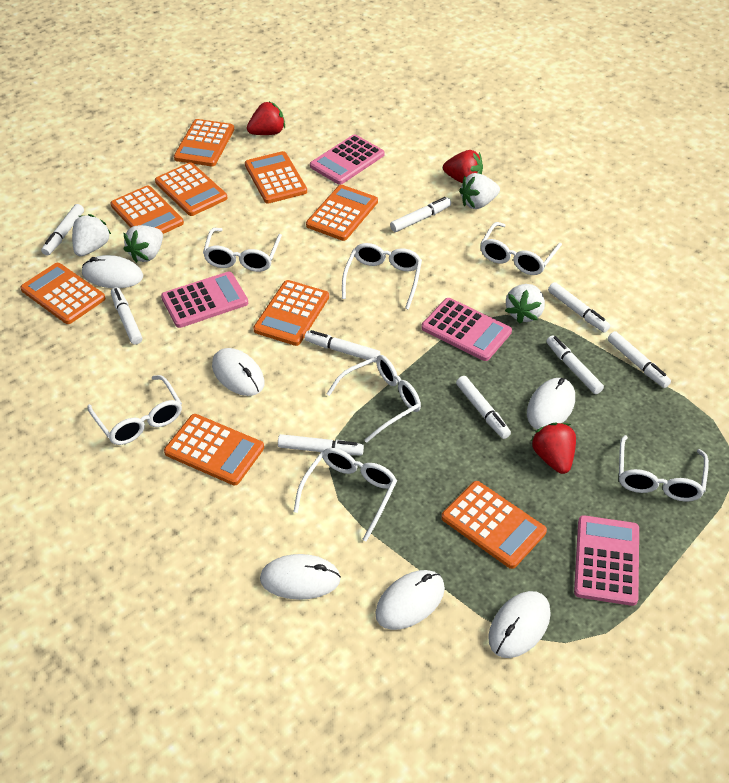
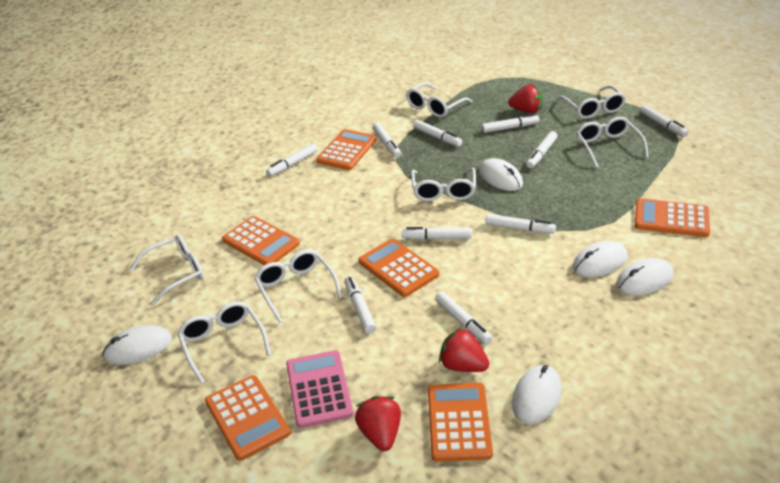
orange calculator: [20,263,105,324] [110,185,184,234] [155,162,228,216] [164,414,264,485] [174,119,234,166] [245,151,307,204] [253,280,329,346] [306,185,378,241] [441,481,547,569] = 9 -> [205,375,291,461] [222,216,300,265] [316,129,376,170] [358,239,439,297] [428,383,493,462] [635,198,710,237] = 6
pink calculator: [161,271,248,328] [310,134,384,185] [421,298,512,361] [574,515,639,606] = 4 -> [286,350,353,428] = 1
white marker: [41,204,84,256] [111,287,142,345] [278,434,364,455] [304,330,380,363] [390,197,451,232] [456,376,511,439] [546,335,604,394] [548,282,610,332] [608,331,671,388] = 9 -> [266,143,318,177] [344,277,376,334] [373,123,401,158] [402,227,472,240] [413,120,462,147] [435,292,492,344] [482,114,539,133] [485,214,556,234] [526,131,558,168] [640,105,689,137] = 10
white mouse: [82,255,143,288] [212,348,265,396] [260,554,341,600] [375,570,445,630] [488,591,551,658] [527,378,575,429] = 6 -> [102,325,172,364] [479,158,523,191] [512,365,562,424] [572,241,628,277] [616,258,674,295] = 5
white strawberry: [72,214,112,256] [124,225,163,263] [459,173,500,209] [505,284,545,324] = 4 -> none = 0

